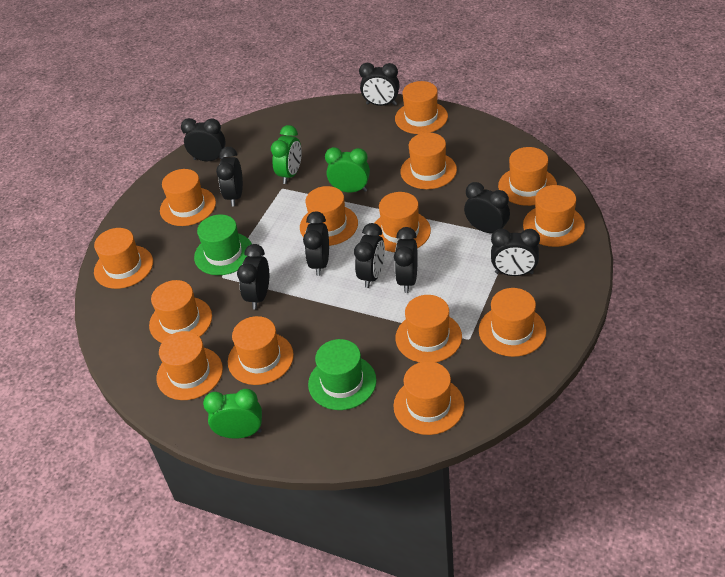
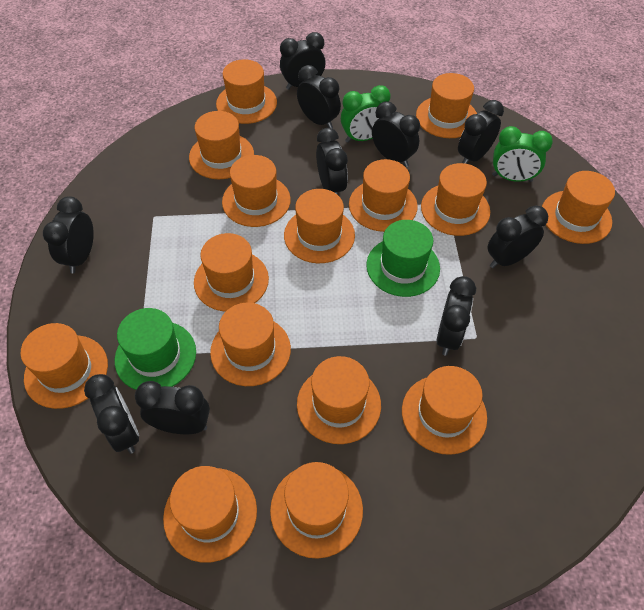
black clock: [181,118,226,161] [216,147,243,207] [237,244,269,309] [303,212,329,276] [354,223,385,288] [359,63,400,106] [394,227,418,293] [464,182,510,233] [491,229,540,276] = 9 -> [43,196,94,273] [84,374,139,454] [135,381,210,434] [280,32,325,90] [297,65,341,129] [316,128,348,195] [372,101,420,167] [436,276,476,356] [458,100,504,164] [488,205,548,268] = 10
green clock: [203,389,262,439] [271,125,302,184] [325,147,370,192] = 3 -> [341,85,390,143] [492,126,553,182] = 2
orange hat: [94,228,153,289] [149,280,212,343] [156,331,223,400] [160,169,216,226] [228,316,294,385] [300,186,358,246] [375,192,431,252] [393,361,464,435] [395,81,448,134] [396,295,462,363] [401,133,457,189] [479,288,546,357] [498,147,557,206] [523,185,585,247] = 14 -> [21,323,108,409] [163,466,257,563] [189,111,254,179] [194,233,269,312] [210,303,291,386] [216,59,277,124] [222,155,291,227] [270,462,363,558] [284,189,355,263] [297,356,381,444] [349,159,418,232] [402,366,487,455] [416,73,477,138] [421,163,490,236] [542,171,615,244] = 15

